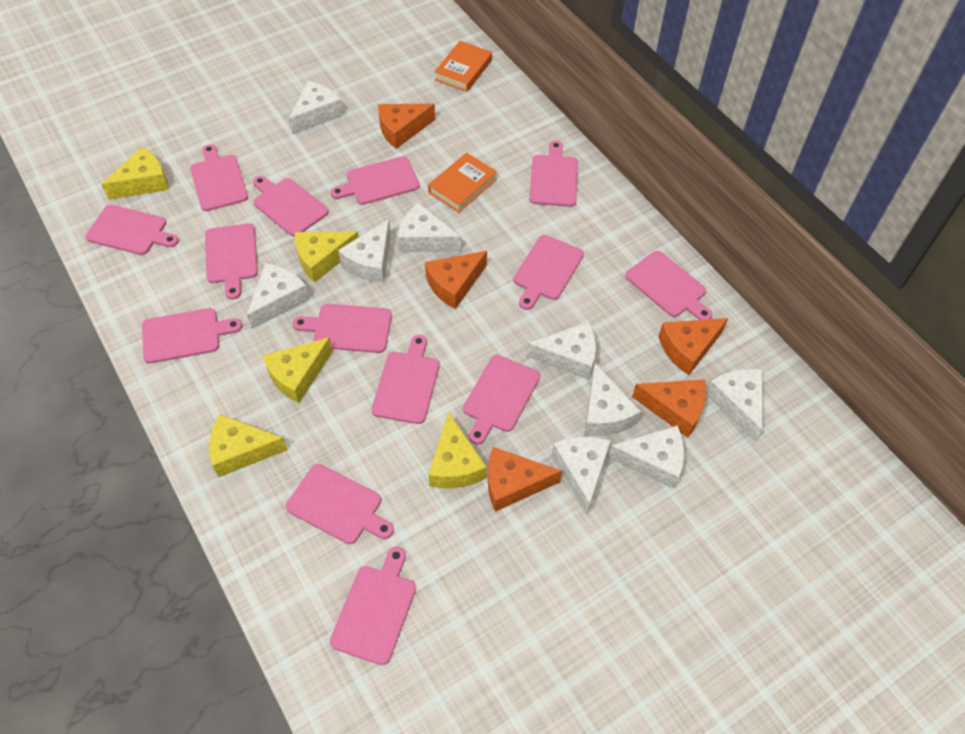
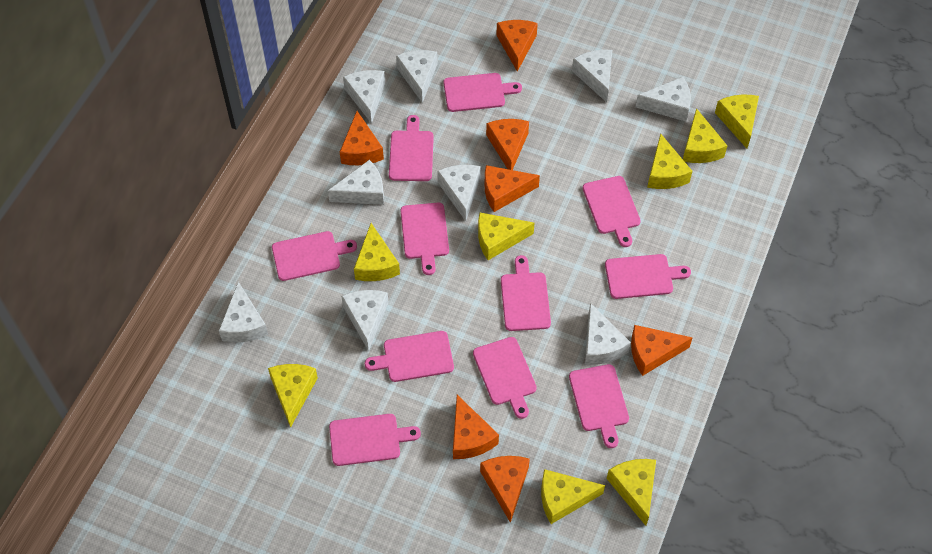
orange book: [428,153,497,213] [434,41,492,92] = 2 -> none = 0
orange cheese: [378,103,435,149] [425,251,487,309] [488,447,562,512] [632,380,706,438] [658,318,728,375] = 5 -> [340,111,384,165] [453,395,499,459] [480,456,530,523] [485,165,540,212] [486,119,529,170] [496,20,538,72] [631,325,693,376] = 7
pink cutting board: [85,205,179,255] [142,308,243,363] [190,144,248,211] [205,223,258,299] [253,176,328,237] [286,464,394,544] [293,304,392,353] [330,156,420,205] [330,547,416,665] [371,335,439,424] [463,355,540,445] [513,235,584,310] [529,141,578,207] [625,251,712,320] = 14 -> [272,231,357,281] [329,414,421,466] [365,331,454,382] [389,115,434,181] [400,203,449,275] [443,73,522,112] [473,337,537,419] [501,255,551,331] [569,364,629,448] [583,176,641,247] [605,254,691,299] = 11
yellow cheese: [101,147,169,200] [209,414,288,477] [262,337,333,403] [295,231,359,283] [428,412,487,488] = 5 -> [268,364,318,428] [354,223,400,281] [478,213,534,260] [541,469,605,524] [606,459,656,526] [647,134,692,189] [683,108,727,163] [715,95,759,148] = 8

